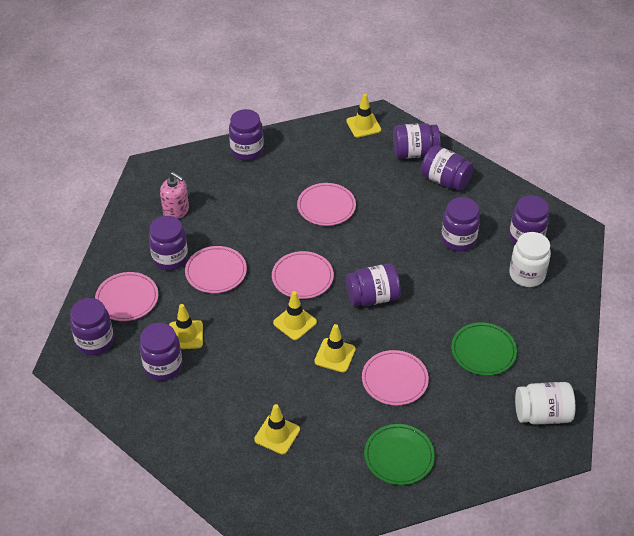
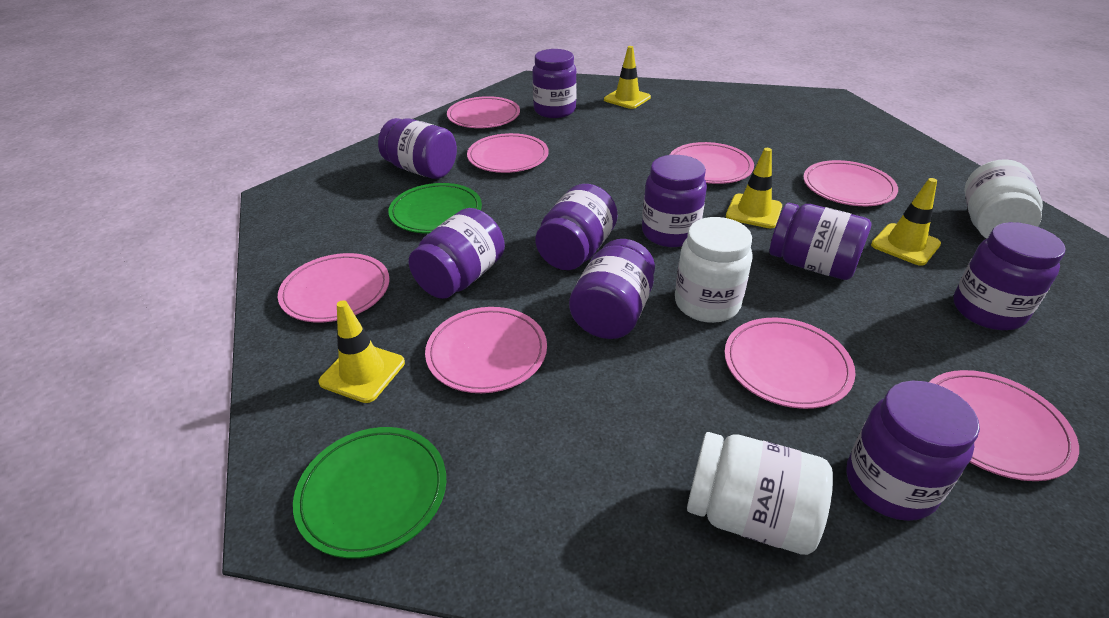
pink plate: [95,272,158,321] [185,246,247,293] [272,251,334,299] [297,183,356,226] [362,350,429,406] = 5 -> [278,253,390,323] [425,307,547,393] [447,96,520,128] [467,133,549,173] [670,142,754,184] [725,318,855,409] [803,160,898,206] [929,370,1079,481] = 8
pink soap dispenser: [160,172,189,219] = 1 -> none = 0
white jar: [509,232,551,287] [515,382,575,425] = 2 -> [675,217,753,323] [687,432,833,555] [964,159,1043,239] = 3
yellow traffic cone: [169,304,203,349] [254,404,300,454] [273,291,317,340] [314,324,356,372] [346,94,381,138] = 5 -> [318,300,405,403] [604,46,651,109] [726,148,782,228] [871,178,941,266] = 4

